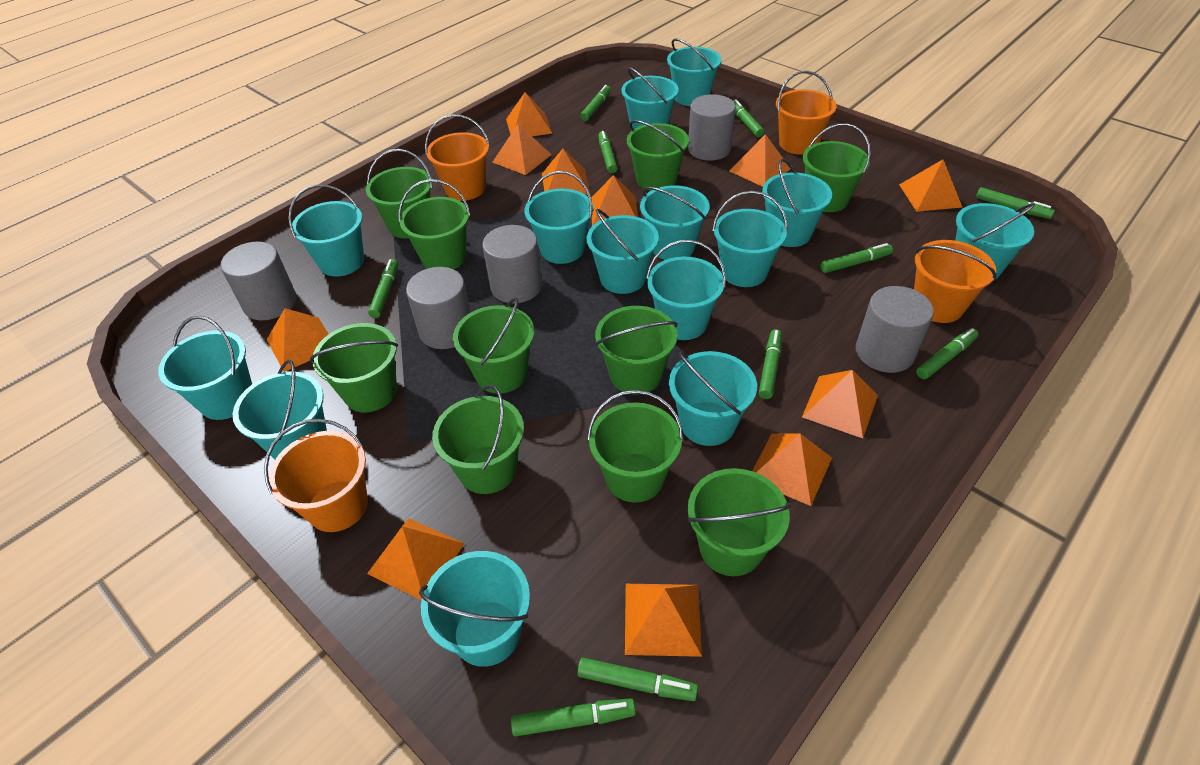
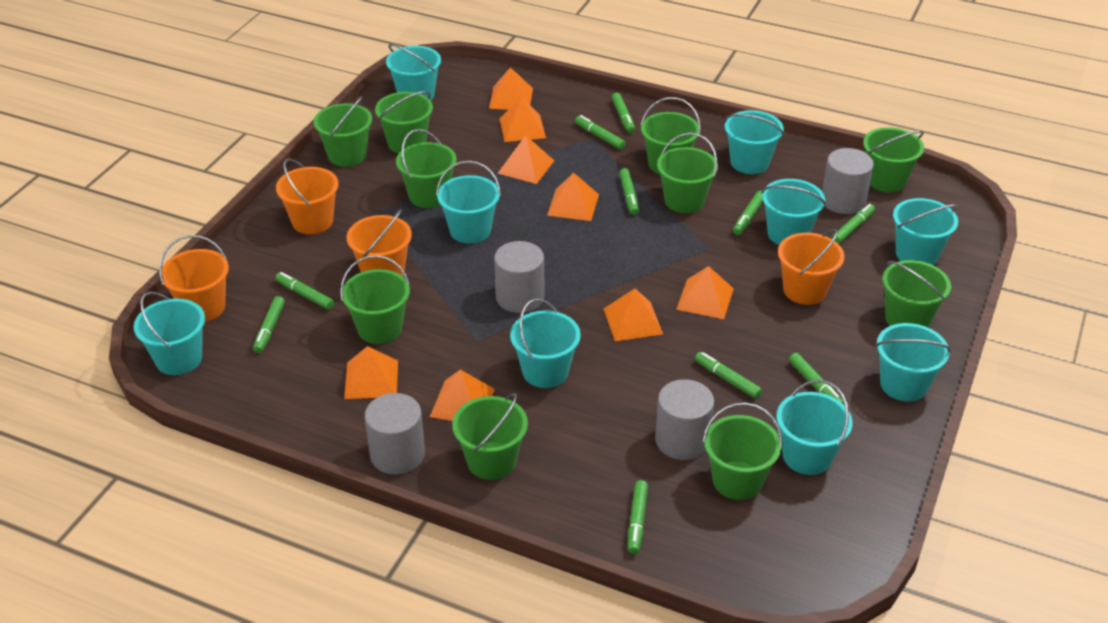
grey cylinder: [220,241,297,321] [406,267,471,349] [483,225,542,304] [688,94,736,161] [856,286,934,373] = 5 -> [365,393,425,475] [494,241,544,313] [655,379,714,460] [822,148,874,214] = 4
orange pyramid: [267,308,329,372] [367,518,465,600] [492,124,552,175] [506,92,552,136] [542,149,590,195] [591,175,638,226] [625,584,702,657] [729,134,790,187] [753,433,832,506] [802,370,878,438] [899,160,962,212] = 11 -> [344,346,398,399] [430,369,495,421] [489,67,533,110] [498,135,554,184] [499,97,546,142] [547,173,599,221] [604,288,663,341] [676,266,734,319] = 8
turquoise bucket: [158,316,252,420] [232,360,327,459] [288,185,364,277] [419,551,530,667] [525,171,593,264] [587,209,659,294] [621,67,679,131] [640,185,710,260] [646,240,726,340] [667,39,722,106] [669,351,757,446] [712,191,788,287] [762,159,832,247] [955,203,1035,281] = 14 -> [134,292,205,375] [386,44,441,100] [436,161,501,244] [510,299,581,388] [724,110,784,174] [762,179,826,245] [776,380,853,475] [875,323,951,402] [893,198,958,265] = 9

